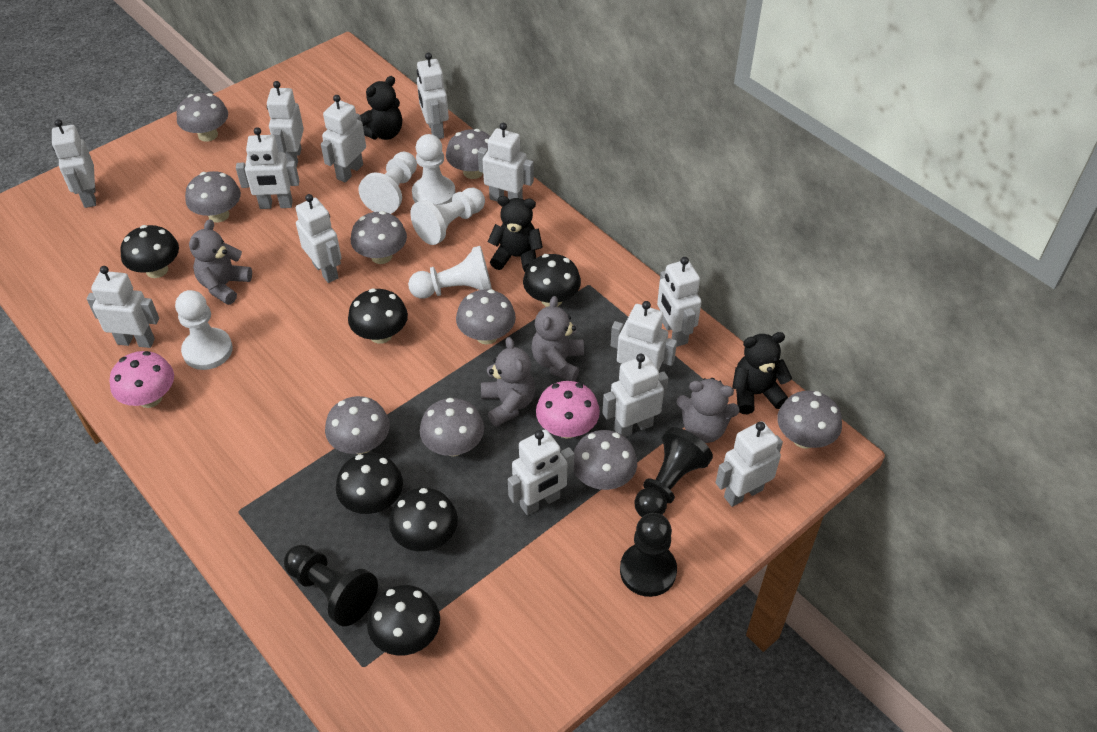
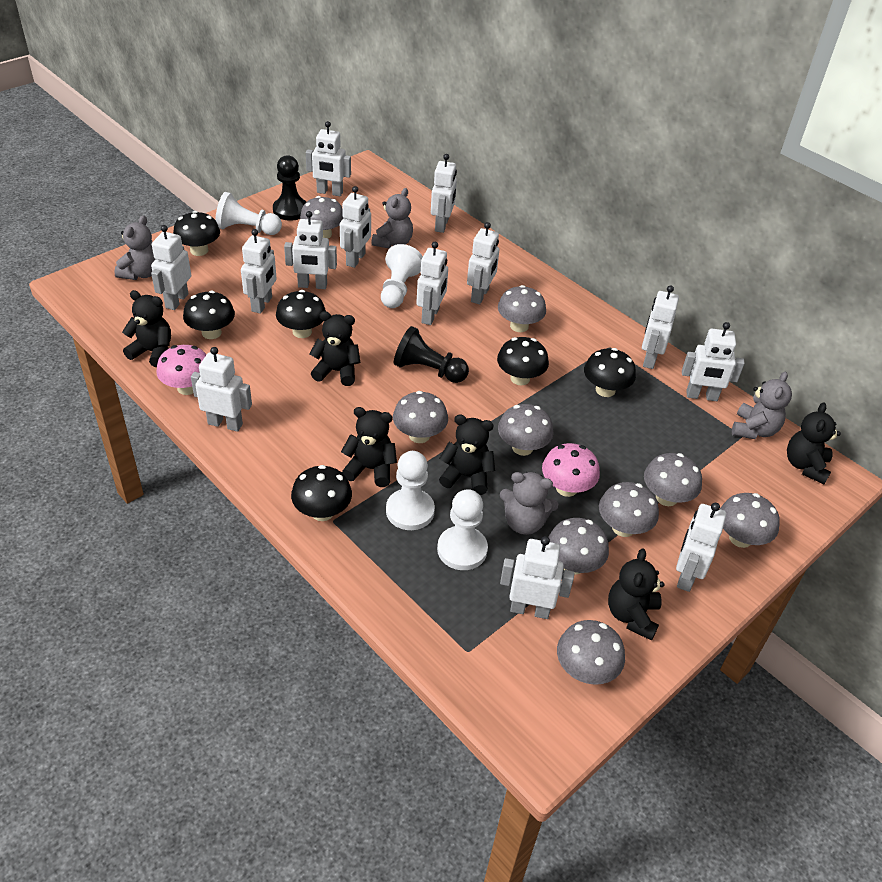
black pawn: [284,545,378,626] [620,513,677,597] [634,427,713,517] = 3 -> [273,155,306,221] [394,326,469,383] = 2
black teddy bear: [360,76,402,140] [488,196,543,272] [732,332,792,414] = 3 -> [122,290,171,367] [310,311,360,386] [341,407,397,487] [439,414,495,495] [608,549,665,641] [787,402,841,484] = 6
white pawn: [175,290,233,370] [358,152,417,214] [408,246,492,299] [410,187,485,245] [412,134,456,205] = 5 -> [215,192,282,235] [381,244,423,308] [386,451,435,530] [437,489,488,570] = 4

